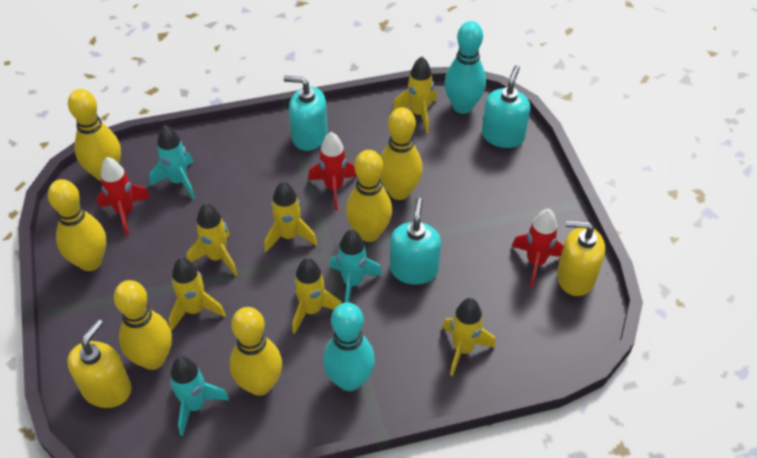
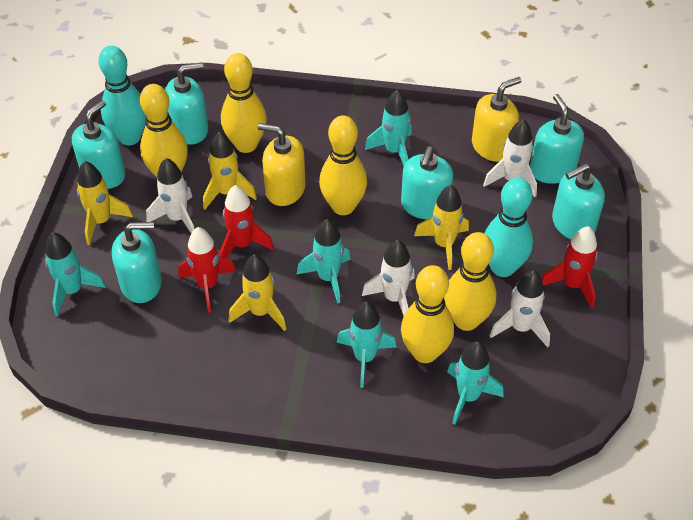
turquoise rocket: [149,125,195,199] [170,356,229,436] [329,229,383,303] = 3 -> [45,232,106,317] [296,219,351,304] [337,301,396,388] [365,90,412,166] [447,341,504,425] = 5
turquoise soap dispenser: [284,76,328,151] [390,198,441,285] [482,66,530,148] = 3 -> [72,100,125,189] [112,222,162,303] [165,62,208,145] [401,146,453,220] [530,94,584,184] [552,163,605,239] = 6
white rocket: none = 0 -> [146,158,194,233] [362,240,415,316] [483,119,537,197] [490,270,550,347] = 4
yellow bowling pin: [48,179,107,271] [68,89,121,181] [114,280,172,370] [230,307,282,396] [346,150,392,242] [380,107,423,200] = 6 -> [140,84,188,177] [221,53,267,153] [319,115,367,215] [401,265,454,363] [444,232,496,331] = 5
yellow rocket: [169,258,226,331] [187,203,238,276] [264,181,317,252] [292,258,342,334] [392,56,437,133] [442,298,496,376] = 6 -> [77,161,133,245] [203,132,257,210] [229,254,286,331] [414,185,469,270] = 4

